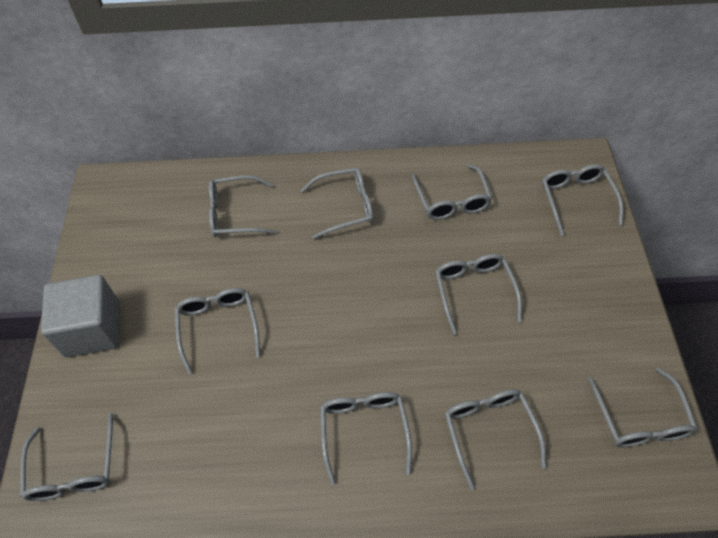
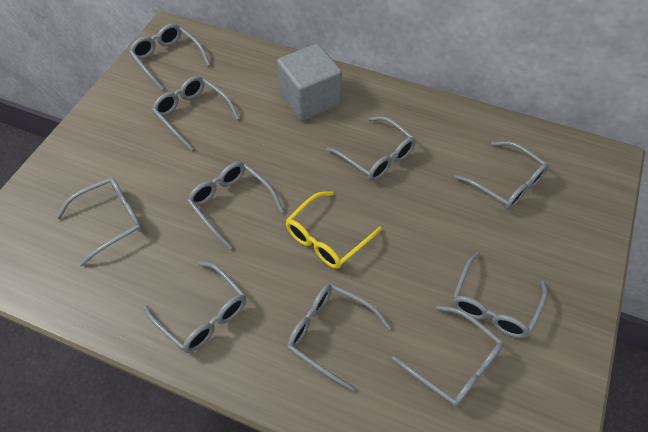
yellow glasses: none = 0 -> [285,191,382,269] = 1

